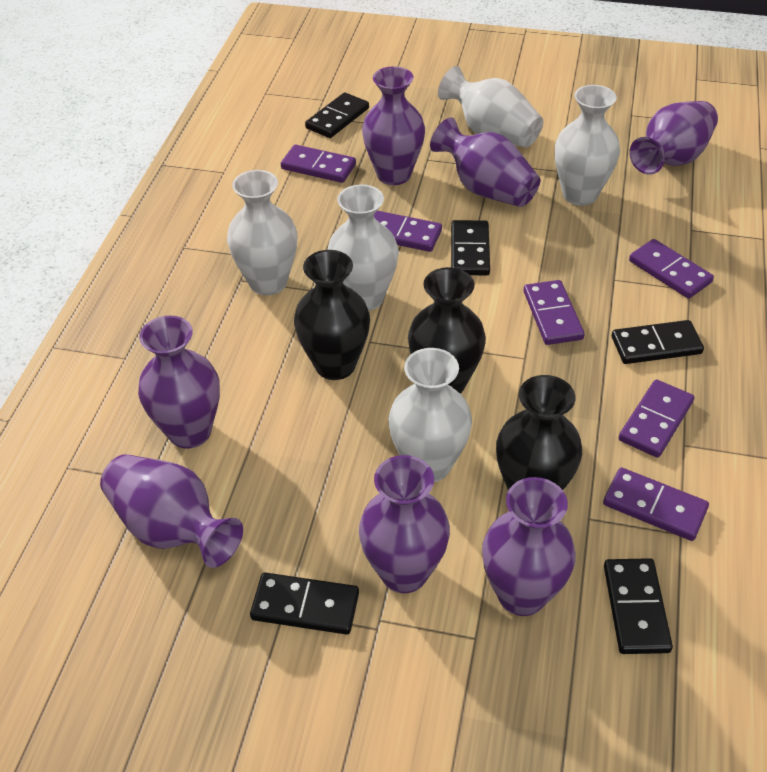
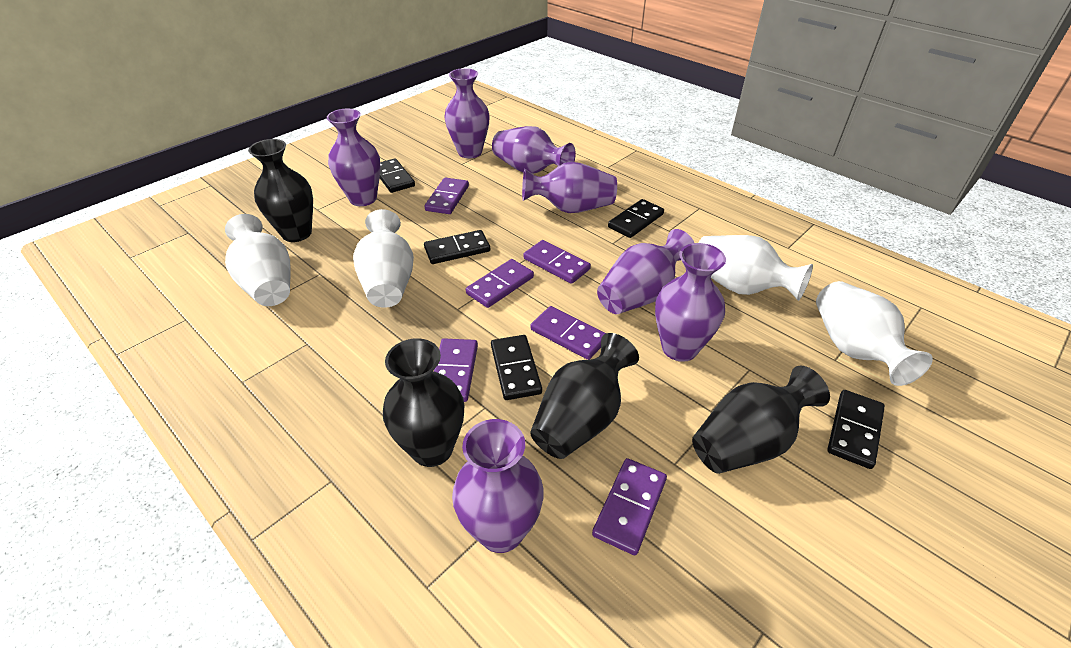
black vase: [294,250,370,380] [408,267,486,394] [496,375,582,490] = 3 -> [248,139,313,242] [383,338,464,467] [530,333,639,459] [692,366,830,474] = 4
white vase: [227,170,297,295] [327,184,399,311] [388,348,472,482] [438,66,543,148] [555,85,620,206] = 5 -> [225,214,291,306] [353,209,414,308] [698,235,813,301] [816,281,933,386] = 4

